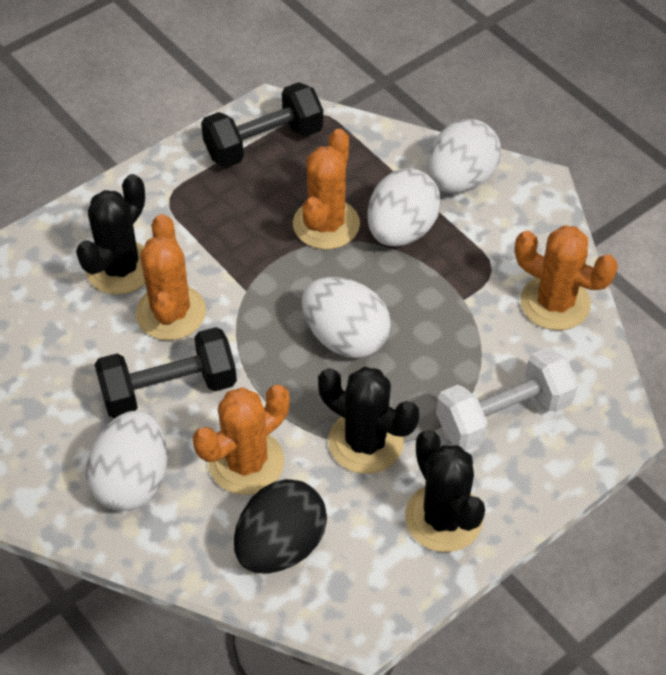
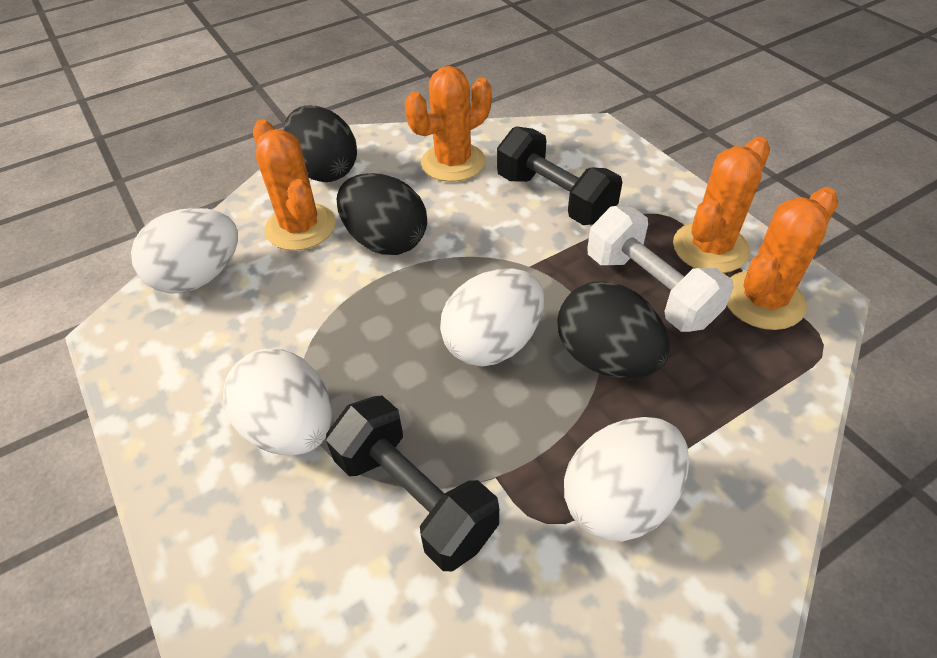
black cactus: [76,174,145,295] [318,367,419,474] [405,430,485,552] = 3 -> none = 0
black egg: [234,479,327,574] = 1 -> [283,106,357,182] [337,173,427,255] [558,281,670,378] = 3

